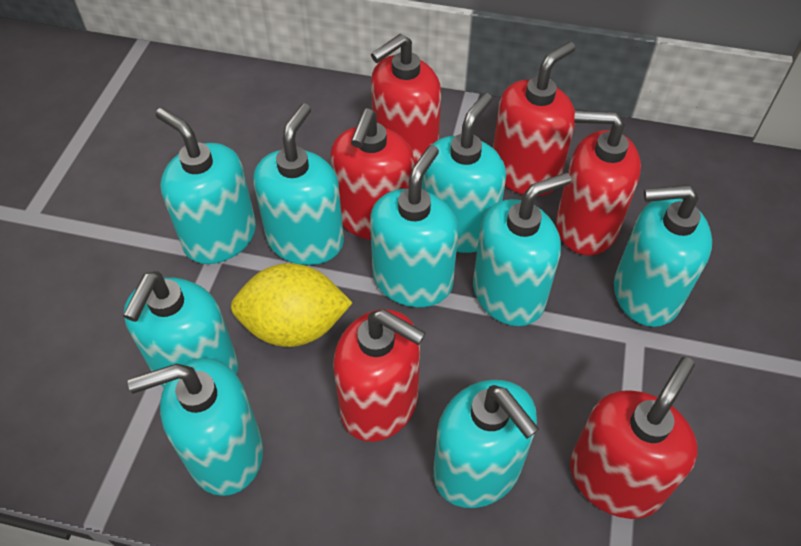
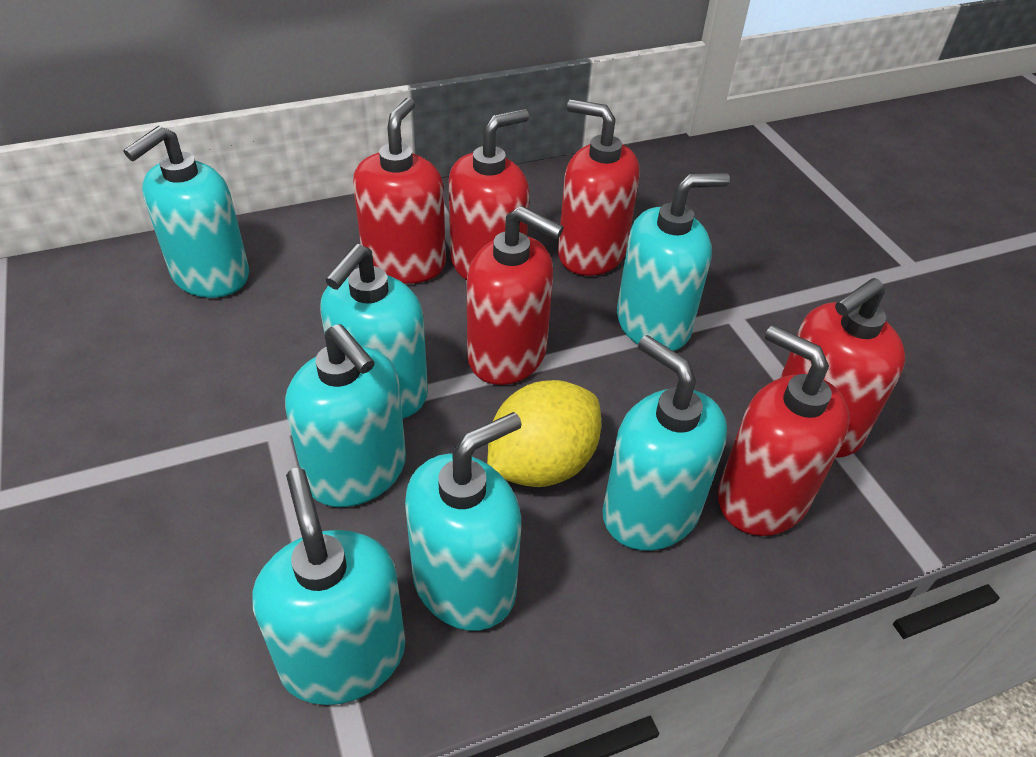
turquoise soap dispenser: [123,272,238,387] [128,358,263,496] [156,108,256,264] [253,104,344,265] [370,145,458,307] [422,93,506,253] [433,380,539,508] [473,172,571,326] [614,185,712,327] = 9 -> [124,126,249,298] [253,468,405,705] [285,324,406,507] [320,244,428,418] [405,412,522,631] [602,335,727,551] [617,173,730,351] = 7

